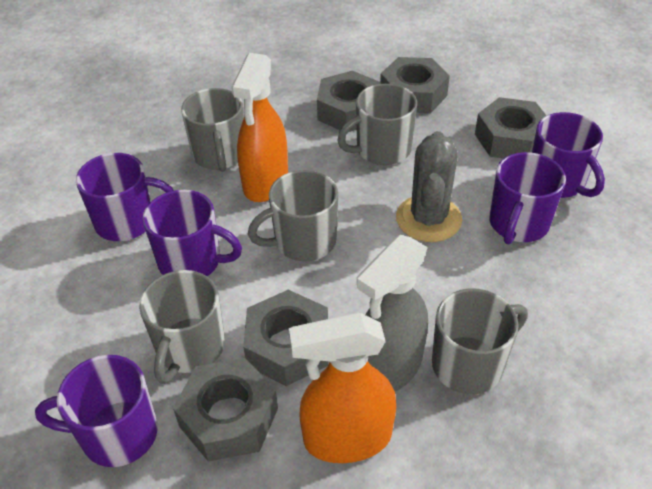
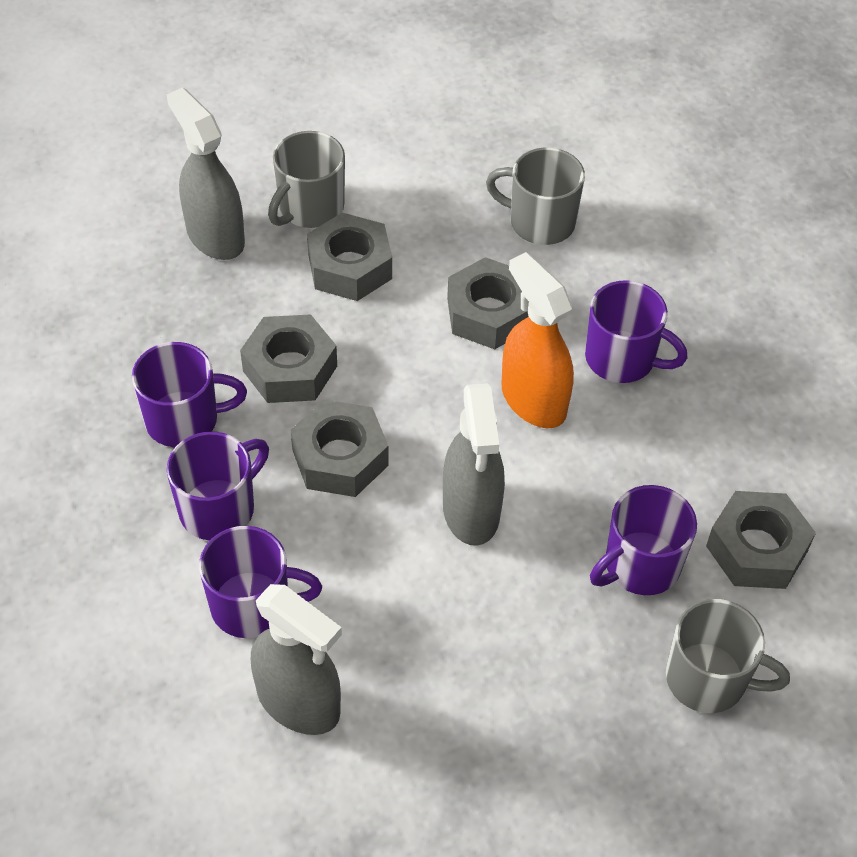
grey cactus: [396,131,462,242] = 1 -> none = 0
grey mug: [139,270,225,384] [181,88,244,172] [248,170,338,261] [337,84,417,165] [432,289,528,394] = 5 -> [268,131,345,228] [486,147,585,245] [666,599,790,713] = 3
grey spray bottle: [357,235,428,392] = 1 -> [166,87,245,260] [251,584,342,735] [443,383,505,546] = 3
orange spray bottle: [231,53,288,202] [289,313,396,463] = 2 -> [502,252,574,428] = 1

